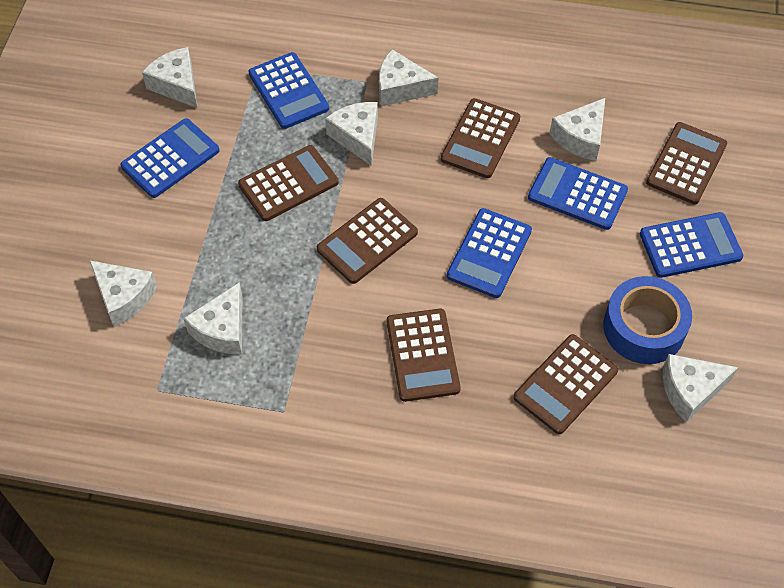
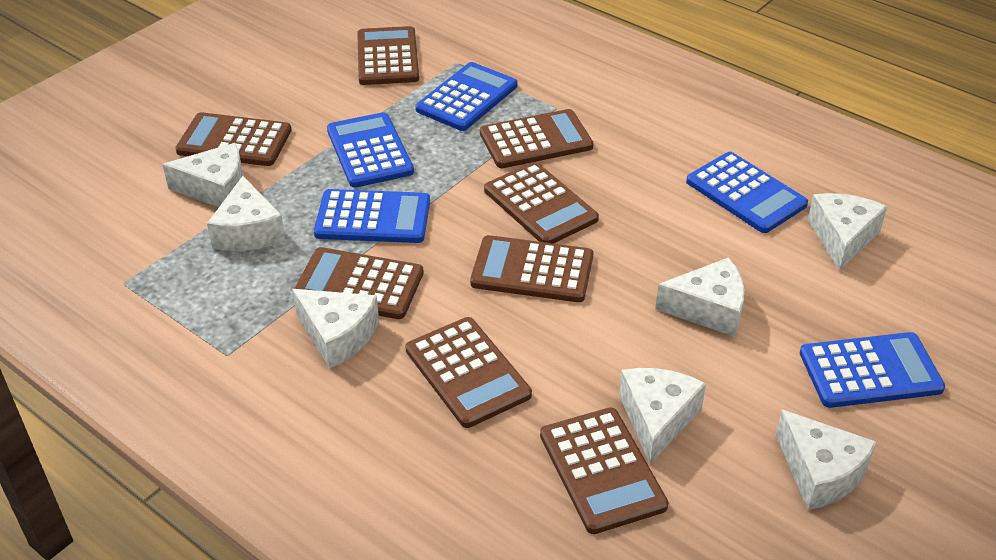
blue tape: [603,276,692,364] = 1 -> none = 0
brown calculator: [238,145,338,221] [317,198,418,284] [387,309,461,402] [441,98,520,178] [513,334,618,434] [646,122,727,204] = 6 -> [175,112,291,166] [293,247,424,319] [357,26,419,85] [405,317,532,428] [470,235,593,302] [480,109,593,168] [484,162,599,244] [540,407,669,534] = 8

